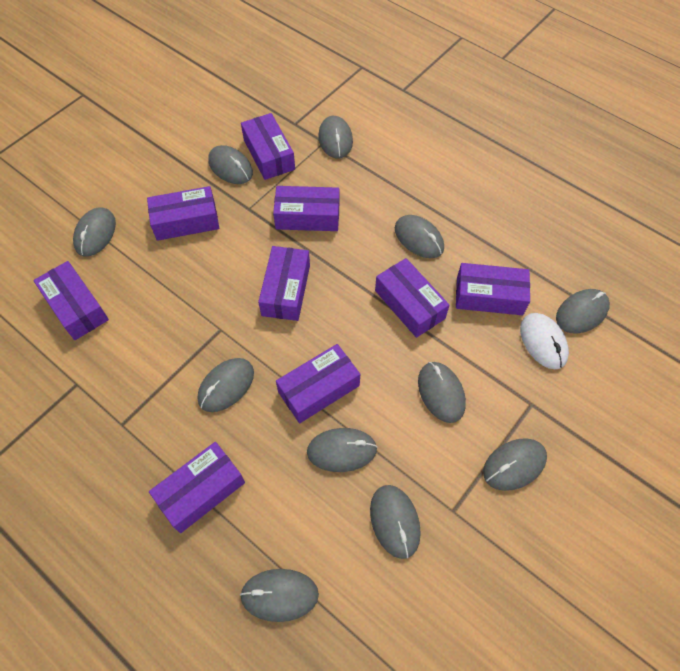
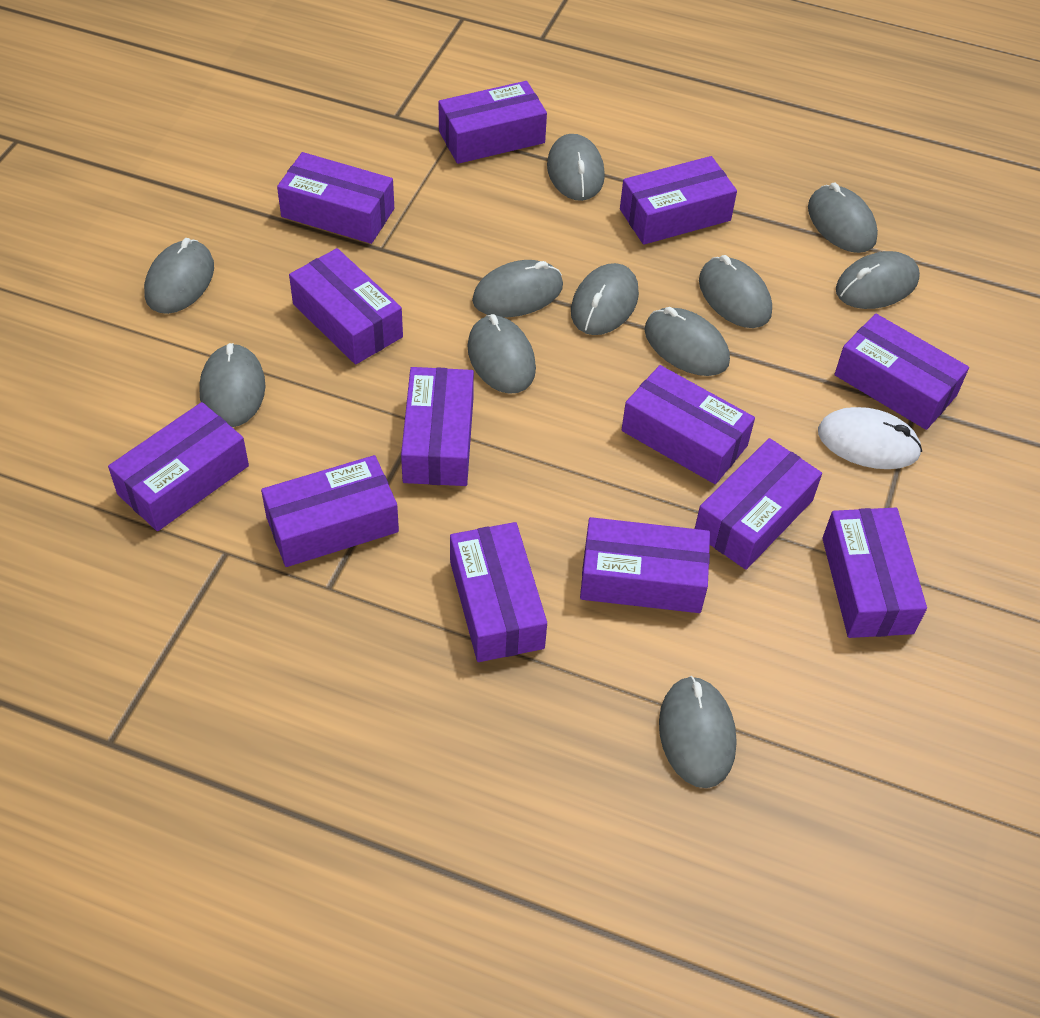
purple box: [33,261,109,340] [147,186,219,241] [149,442,245,533] [241,113,295,180] [258,246,310,321] [273,186,339,231] [276,344,360,423] [375,258,449,338] [456,263,530,315] = 9 -> [108,402,249,531] [261,455,399,567] [277,152,394,244] [289,248,403,364] [401,367,474,486] [439,81,547,164] [450,522,547,662] [580,517,710,613] [620,156,737,245] [622,365,755,484] [695,438,822,570] [822,508,927,638] [834,314,969,430] = 13

